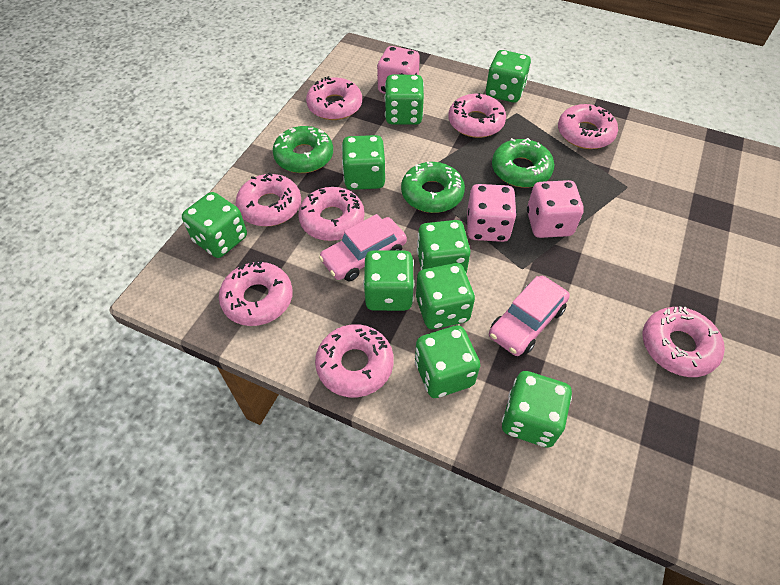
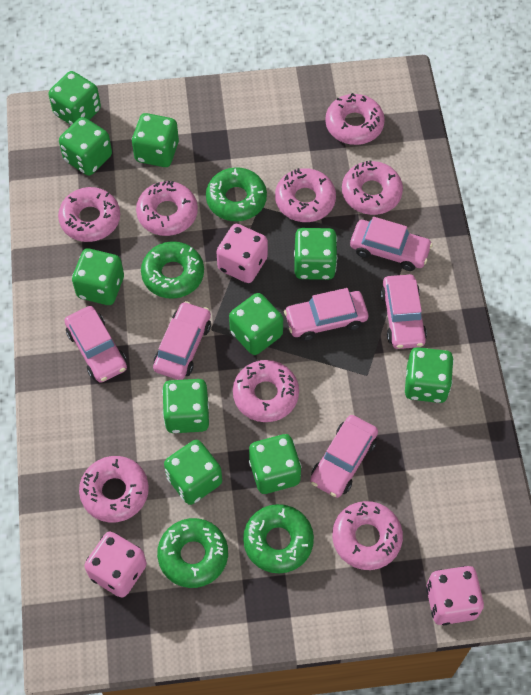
green dice: [182,192,247,258] [342,135,385,190] [363,251,414,311] [385,75,424,125] [415,325,480,398] [416,263,475,329] [417,220,471,273] [486,50,531,103] [502,371,572,448] = 9 -> [48,71,101,125] [59,117,112,176] [72,248,124,305] [132,113,179,167] [162,379,209,433] [164,440,222,505] [229,293,283,355] [249,434,302,494] [294,228,337,280] [405,347,454,403] = 10
green donut: [273,126,333,173] [401,162,465,213] [492,138,554,187] = 3 -> [141,241,204,299] [157,518,228,588] [206,167,267,221] [243,504,314,574] = 4
pink car: [319,214,407,282] [489,276,570,356] = 2 -> [64,306,127,383] [153,301,211,380] [284,288,368,341] [310,415,378,498] [350,217,433,271] [380,274,427,349] = 6

